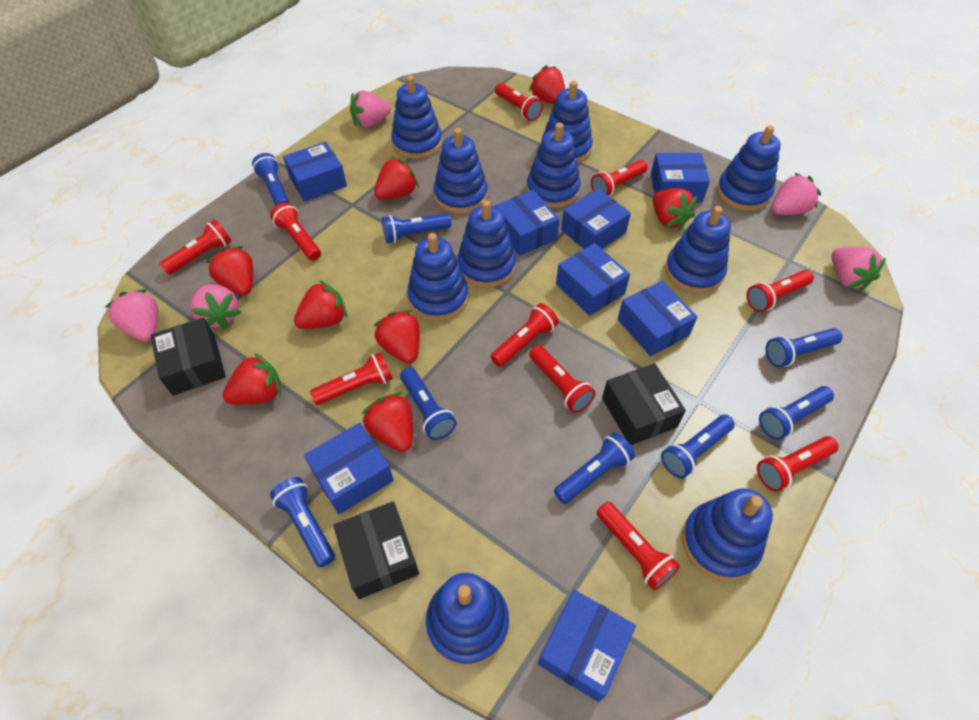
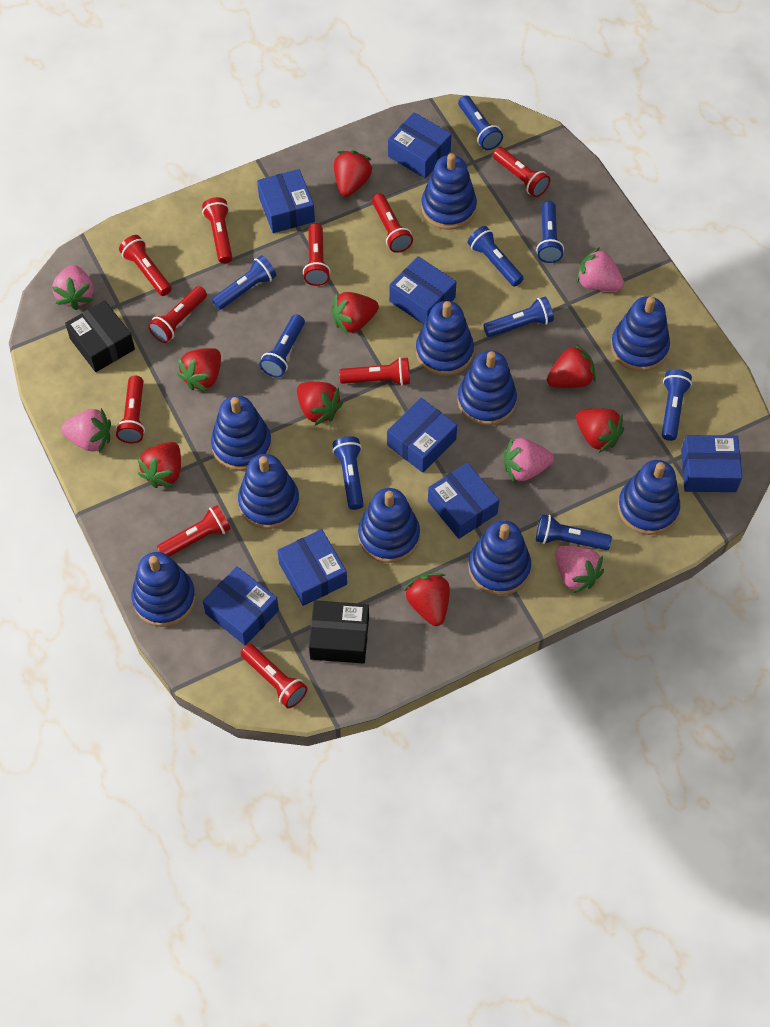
black box: [150,318,226,396] [333,501,419,599] [602,364,686,445] = 3 -> [65,300,135,372] [309,600,369,664] = 2
blue flashlight: [252,153,290,206] [270,477,335,568] [382,214,451,243] [400,367,456,440] [554,432,635,504] [661,415,735,478] [759,386,834,440] [766,328,843,367] = 8 -> [212,255,276,310] [259,314,305,377] [332,436,364,510] [458,95,503,150] [468,226,524,287] [483,297,554,337] [536,201,564,263] [536,514,612,550] [662,369,692,441] = 9

